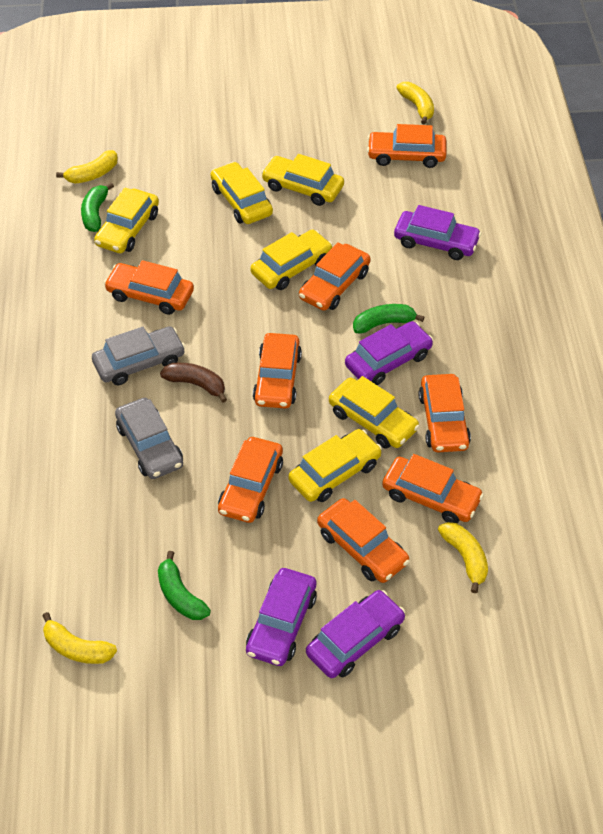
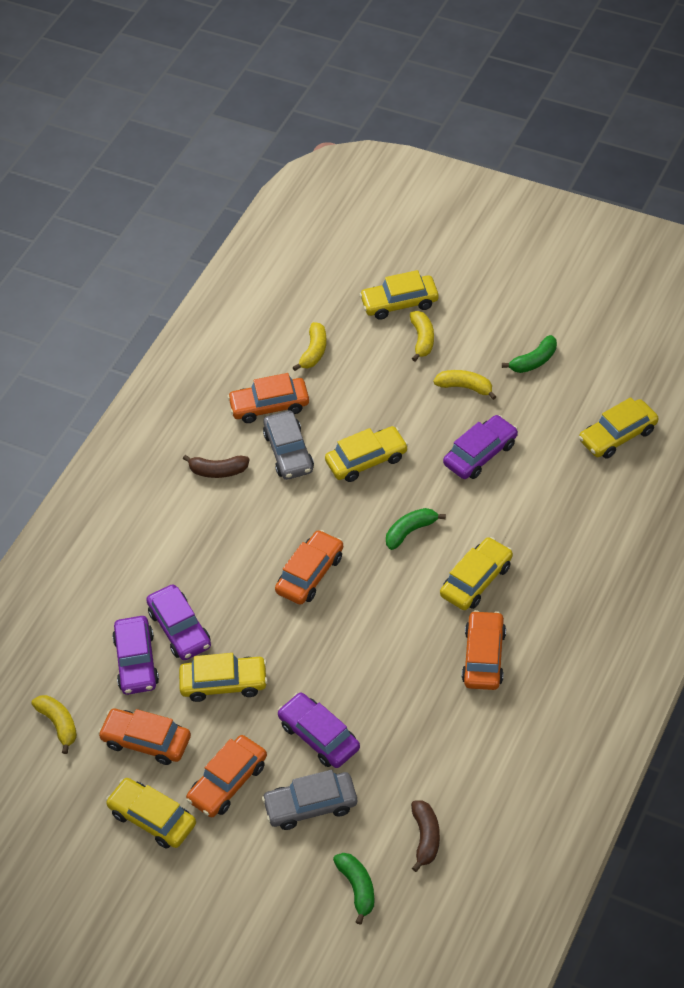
brown banana: [160,363,227,403] = 1 -> [183,455,249,478] [411,800,440,872] = 2
orange car: [104,260,194,315] [218,437,283,523] [253,333,302,408] [299,242,371,311] [317,498,410,583] [367,124,446,168] [382,454,484,523] [418,374,471,452] = 8 -> [98,709,191,765] [186,735,267,817] [227,373,309,423] [275,530,344,605] [462,610,506,690] = 5

